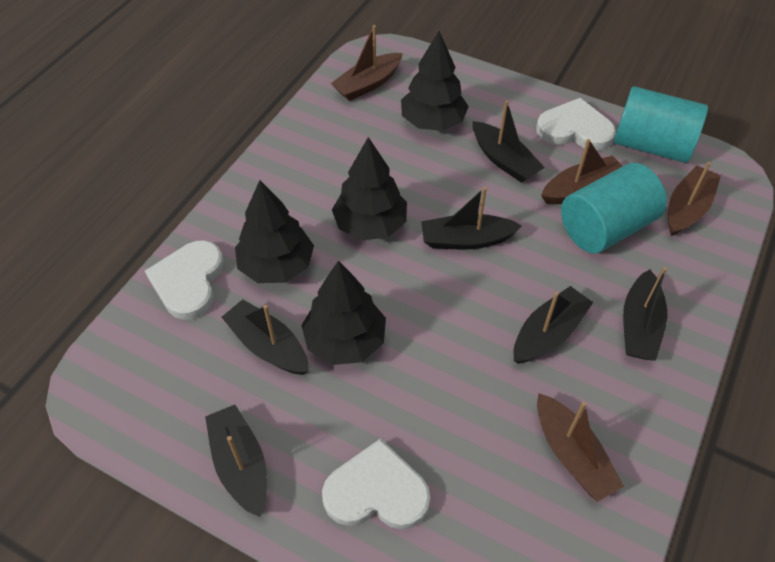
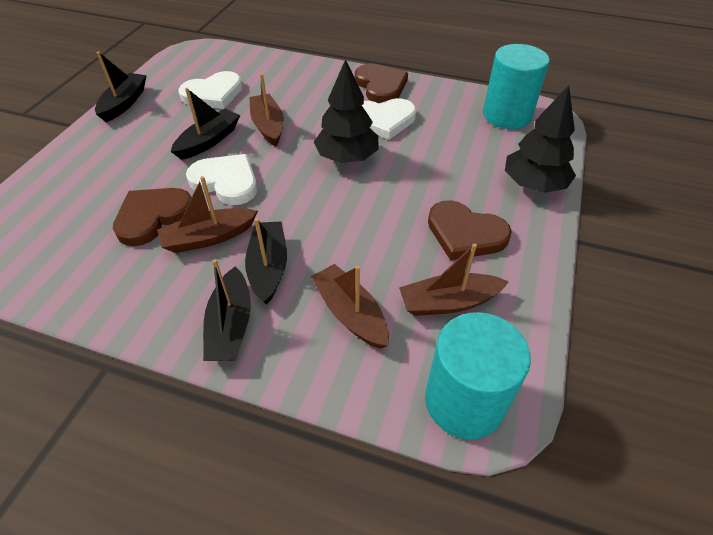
black boat: [205,405,267,517] [222,299,309,375] [421,187,522,250] [473,100,545,183] [513,286,593,364] [623,267,667,361] = 6 -> [95,51,147,122] [171,88,240,160] [203,259,251,361] [245,218,287,305] = 4
black tree: [235,180,314,283] [301,260,386,365] [332,137,407,241] [401,31,469,131] = 4 -> [314,59,379,163] [505,85,576,193] = 2
brown heart: none = 0 -> [113,188,192,246] [355,63,408,103] [428,200,512,260] = 3

